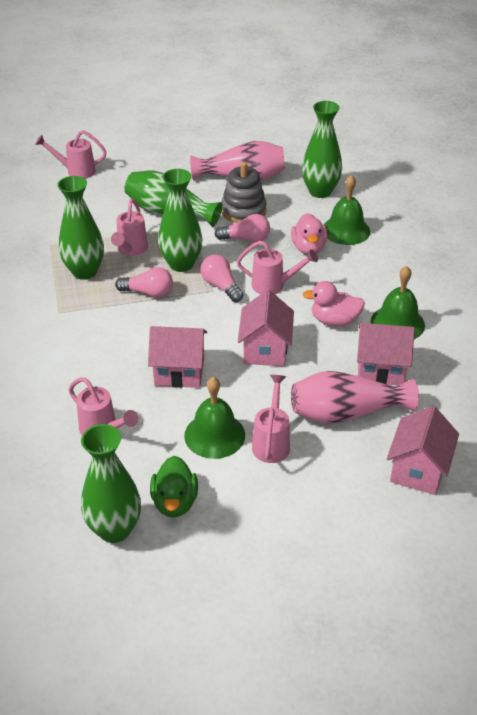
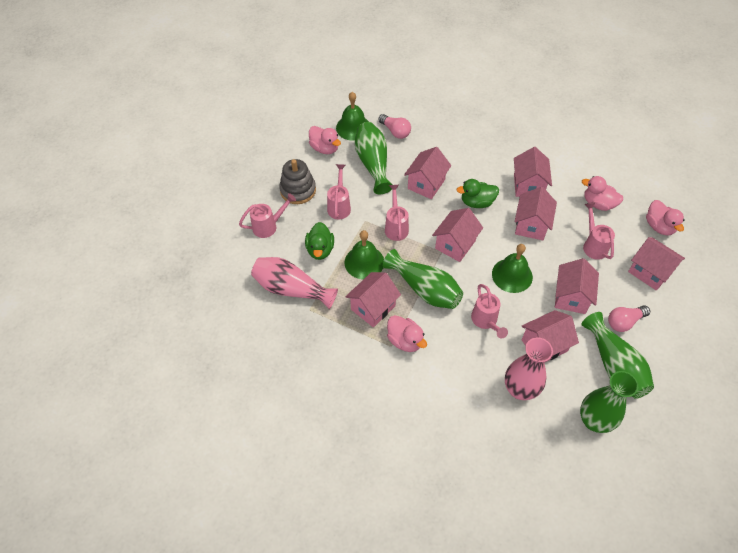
green duck: [150,456,198,517] = 1 -> [305,222,334,260] [456,179,499,208] = 2
green vase: [57,176,104,280] [81,424,141,543] [124,170,222,227] [158,169,203,272] [302,101,342,198] = 5 -> [355,122,392,194] [383,249,463,309] [580,371,638,433] [582,312,654,399] = 4
pink duck: [291,213,328,255] [303,281,365,326] = 2 -> [309,126,341,154] [387,315,427,352] [582,176,623,211] [646,200,684,236] = 4
pink house: [148,326,207,388] [238,290,294,366] [357,323,415,385] [387,406,459,495] = 4 -> [345,272,401,328] [404,147,451,199] [432,208,483,262] [514,147,552,197] [515,187,557,240] [522,310,579,363] [555,258,599,314] [628,237,685,291] = 8
pink light bulb: [115,267,173,298] [201,254,243,302] [214,214,270,243] = 3 -> [378,114,411,139] [608,305,650,332] = 2

